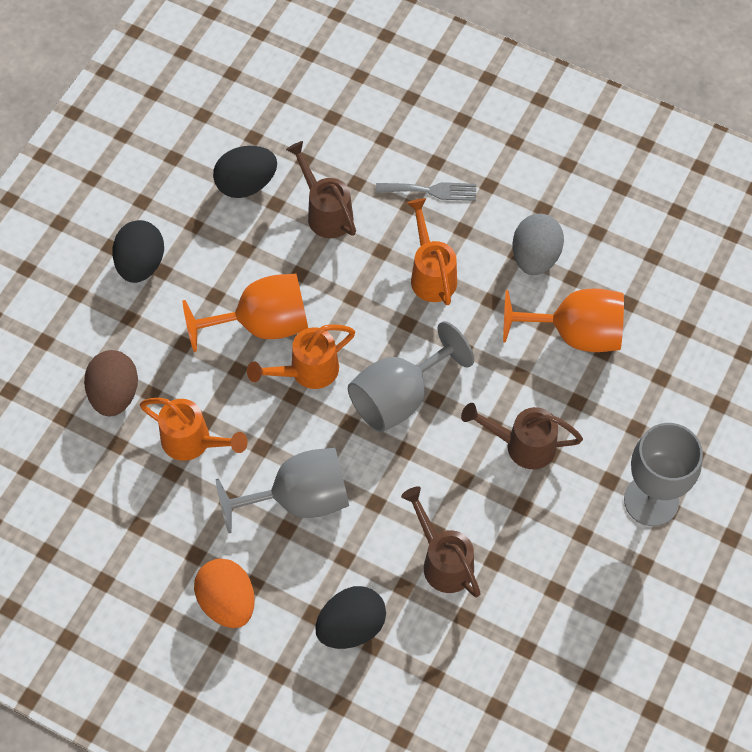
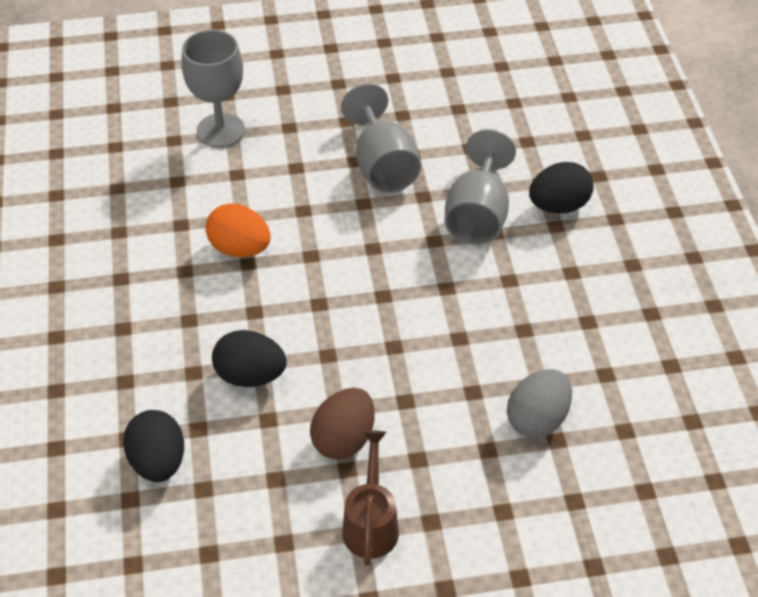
brown watering can: [286,141,356,238] [401,486,481,597] [461,403,583,469] = 3 -> [342,430,399,566] = 1
grey fork: [376,182,476,201] = 1 -> none = 0
orange goblet: [183,274,308,352] [503,289,624,352] = 2 -> none = 0
orange watering can: [140,398,248,461] [247,324,355,389] [407,198,457,305] = 3 -> none = 0

